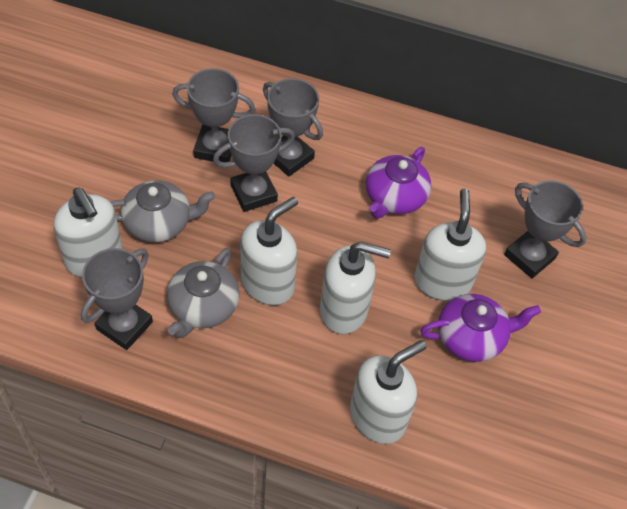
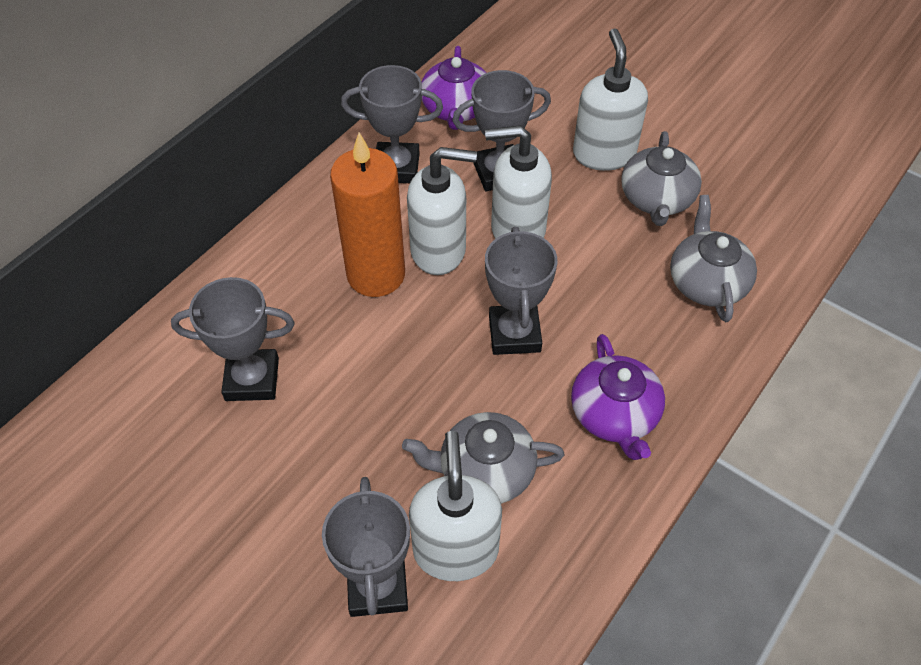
grey teapot: [111,180,215,242] [167,248,240,338] = 2 -> [402,412,564,504] [621,131,702,226] [670,195,757,322] = 3
orange candle: none = 0 -> [330,133,405,297] = 1
white soap dispenser: [54,187,123,277] [240,197,298,306] [320,241,391,334] [350,340,427,444] [414,189,486,301] = 5 -> [407,147,477,275] [409,431,502,581] [485,125,552,239] [573,28,648,171] = 4

